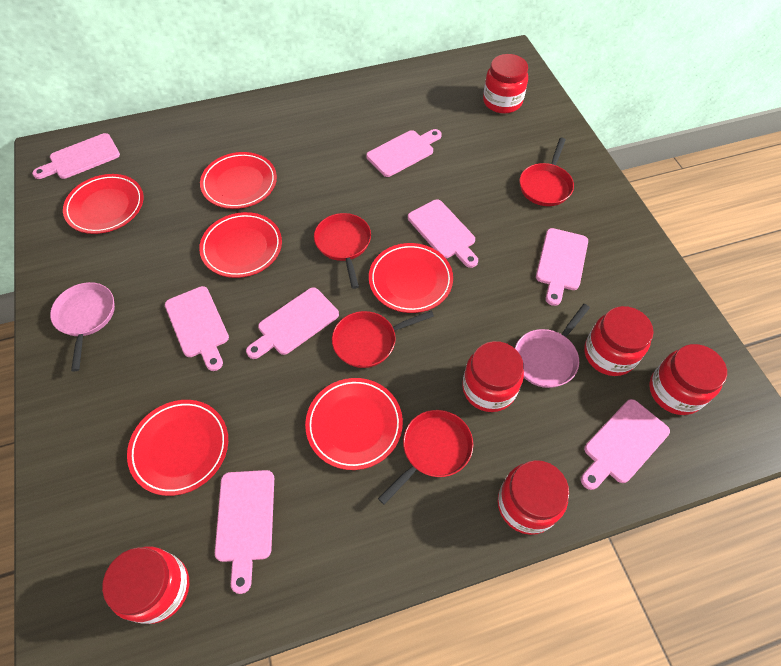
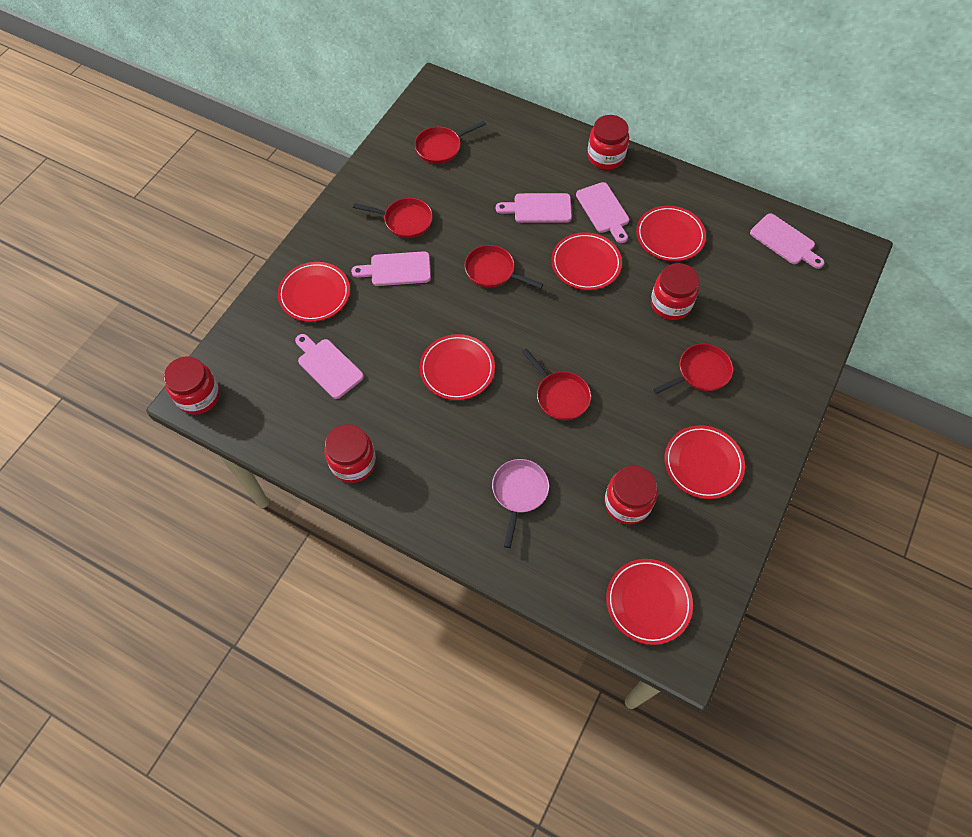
pink cutting board: [32,133,120,179] [165,286,229,371] [215,470,274,594] [246,287,339,359] [366,129,442,177] [408,199,478,268] [536,228,588,306] [581,399,670,490] = 8 -> [295,334,364,399] [351,251,431,286] [496,193,572,223] [576,182,629,243] [750,213,824,269] = 5
pink pan: [50,282,115,371] [515,304,590,388] = 2 -> [492,459,549,548] = 1
red jar: [102,547,189,624] [462,341,524,412] [483,54,528,113] [498,460,569,535] [584,306,654,376] [649,344,727,415] = 6 -> [164,357,220,414] [324,424,376,483] [588,115,629,169] [604,466,657,525] [651,263,699,320] = 5
red pan: [314,213,371,289] [332,311,434,368] [378,410,473,505] [520,138,574,206] = 4 -> [353,198,433,238] [415,120,486,164] [465,245,543,288] [522,348,591,420] [653,344,733,394] = 5

